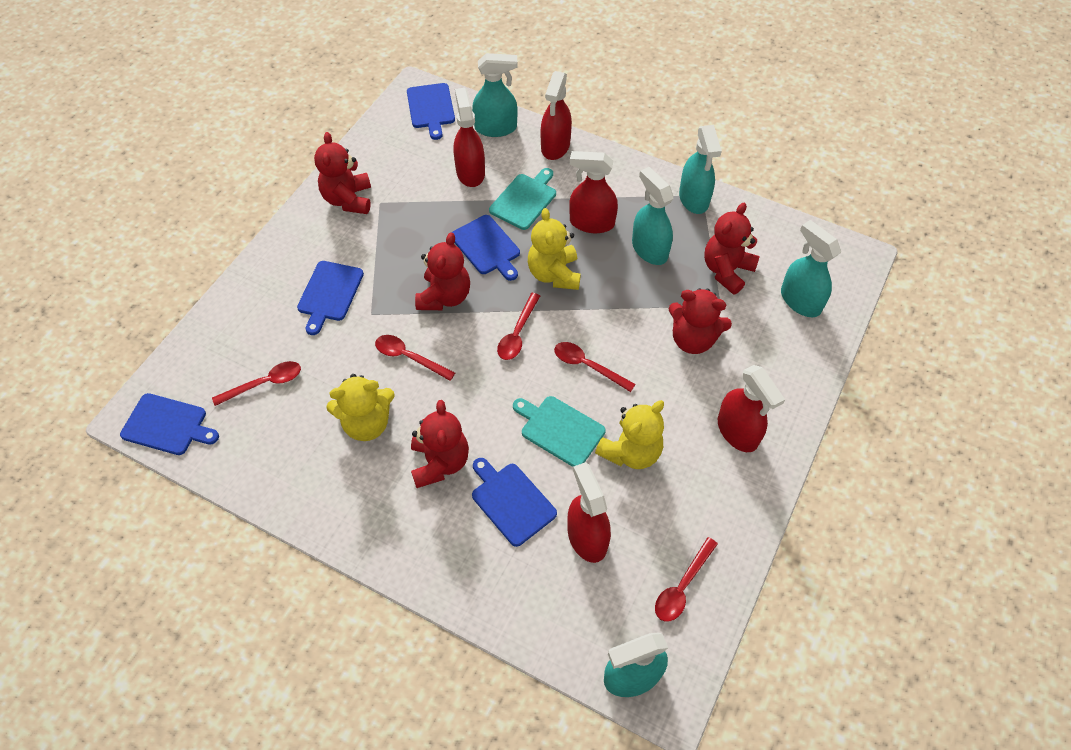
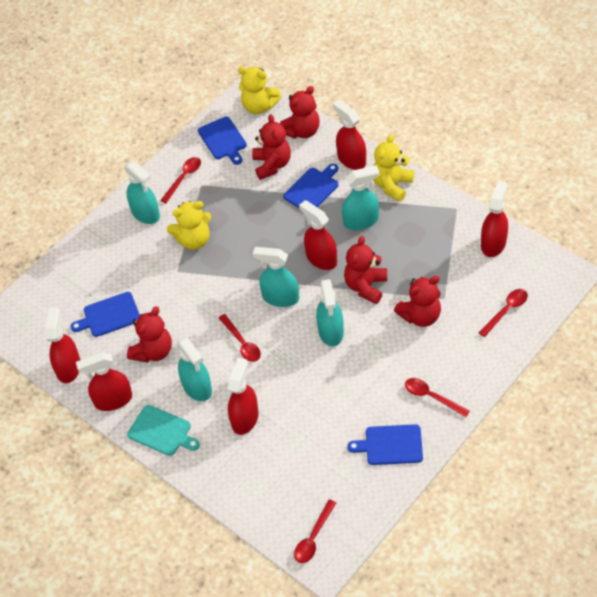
blue cutting board: [120,393,219,455] [297,261,364,335] [407,83,455,140] [451,215,520,281] [472,458,557,547] = 5 -> [71,292,140,337] [198,117,247,165] [283,164,338,208] [347,424,423,465] = 4
red spray bottle: [453,88,485,187] [541,71,572,160] [568,462,611,563] [569,151,618,233] [718,365,785,452] = 5 -> [45,307,80,383] [76,352,132,411] [228,358,259,435] [299,200,337,270] [333,100,366,170] [481,181,508,257] = 6
turquoise cutting board: [489,168,556,230] [513,396,606,467] = 2 -> [127,405,200,456] = 1

